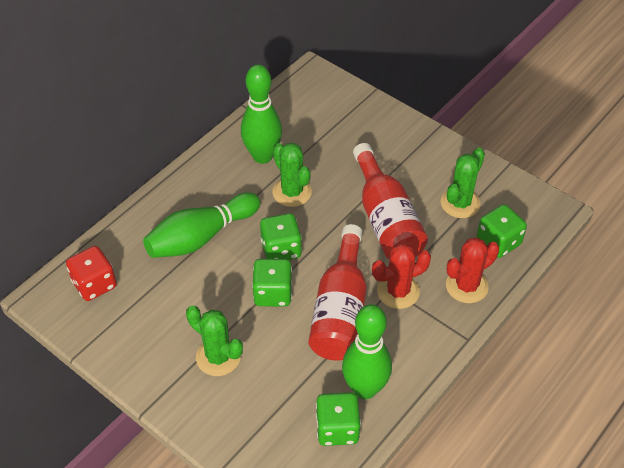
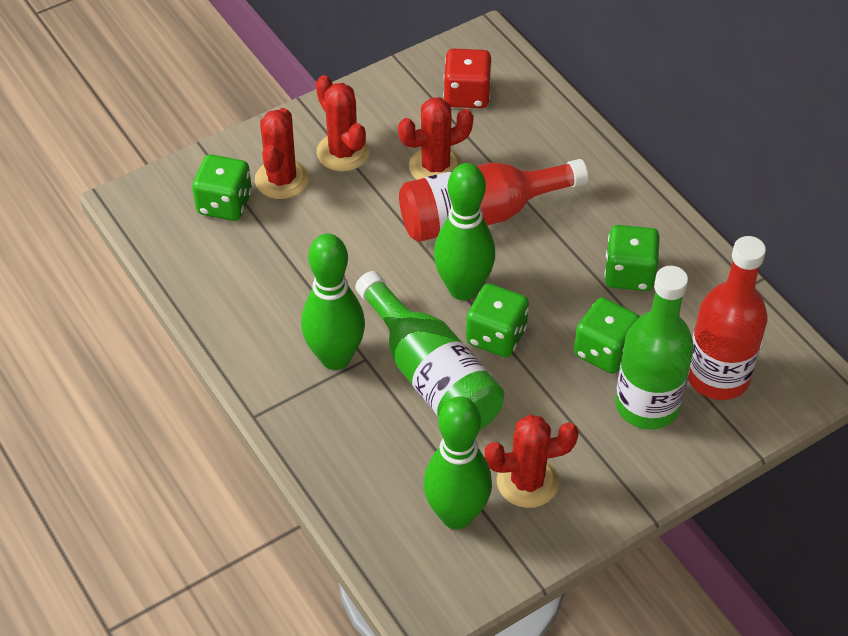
green bottle: none = 0 -> [355,271,504,430] [615,266,694,429] = 2
green cactus: [186,305,243,376] [272,143,312,207] [441,148,485,218] = 3 -> none = 0
red cactus: [372,243,431,309] [446,237,499,303] = 2 -> [255,108,309,199] [316,75,370,172] [398,97,473,180] [485,415,579,508] = 4

